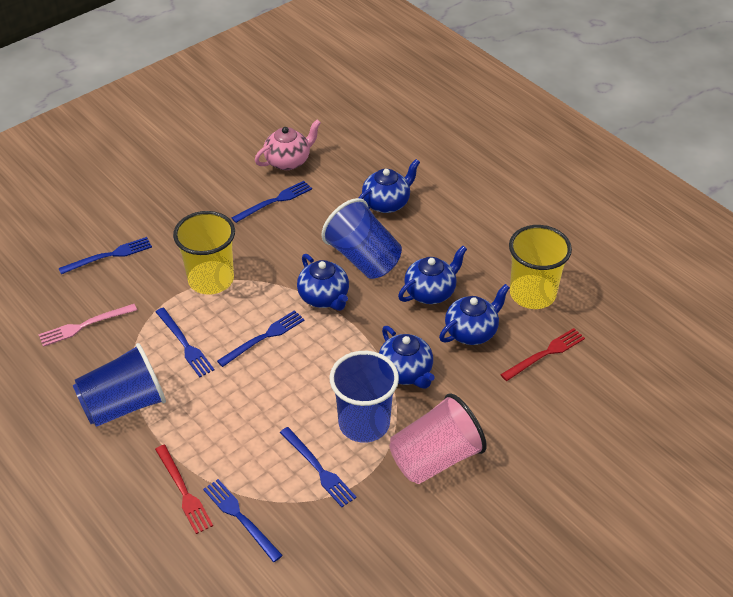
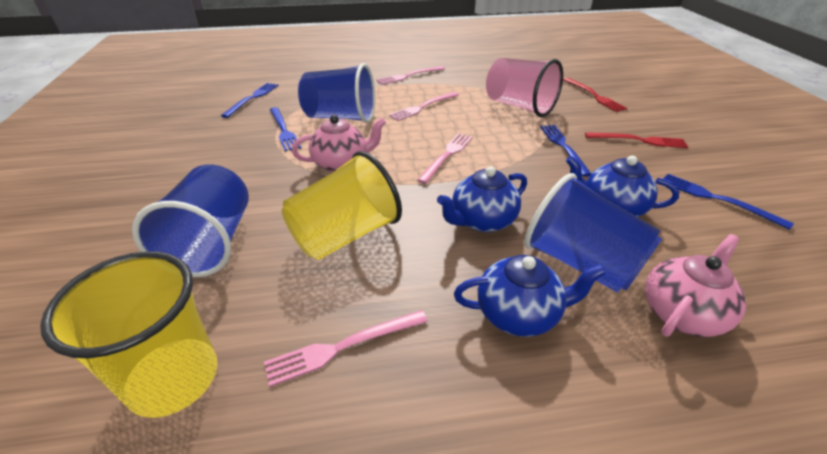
blue fork: [58,237,152,274] [156,308,214,377] [203,479,283,562] [217,310,305,367] [232,181,312,223] [280,427,357,507] = 6 -> [221,83,278,118] [270,107,301,151] [540,125,591,177] [663,174,794,230] = 4
blue teapot: [297,254,349,311] [359,159,420,213] [379,326,435,389] [398,246,467,304] [439,284,510,345] = 5 -> [437,166,527,232] [454,255,605,337] [566,156,679,217] = 3
pink fork: [38,304,137,347] = 1 -> [264,310,428,387] [376,66,445,85] [389,92,459,121] [417,133,473,184] = 4
pink teapot: [255,119,321,170] = 1 -> [292,115,386,172] [645,234,746,337] = 2

